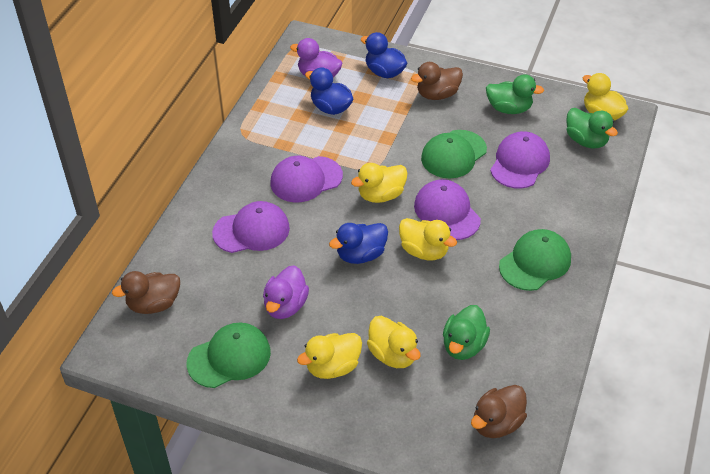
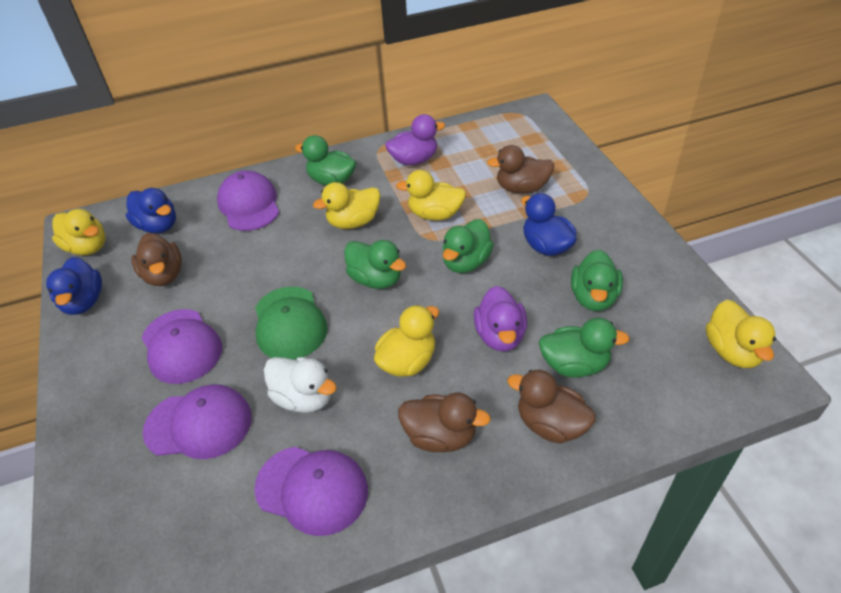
brown duck: [112,271,180,314] [411,62,463,100] [471,385,527,438] = 3 -> [131,233,182,286] [398,392,491,452] [487,145,554,193] [507,370,596,444] = 4
green cap: [187,322,271,388] [421,130,487,178] [499,229,571,291] = 3 -> [255,287,328,360] = 1
green duck: [443,305,490,360] [486,74,544,114] [566,108,618,148] = 3 -> [295,135,356,186] [344,240,406,289] [443,219,494,273] [539,318,629,378] [571,250,623,311] = 5
white duck: none = 0 -> [264,357,337,413] = 1

